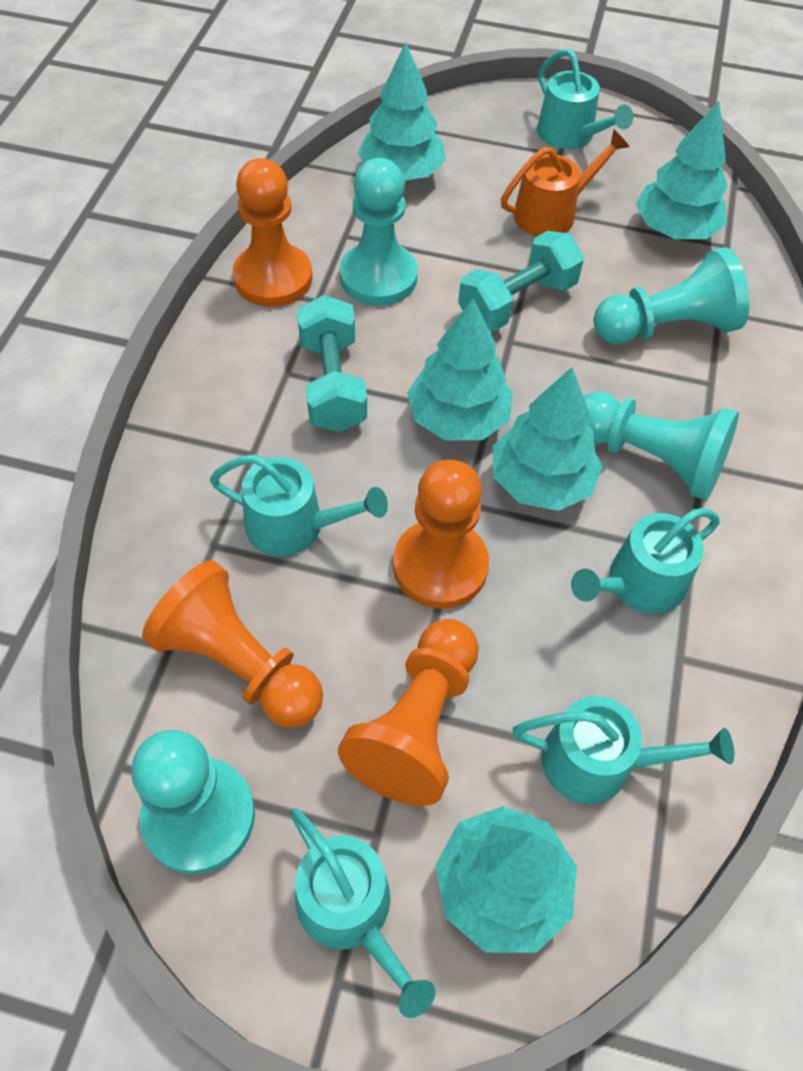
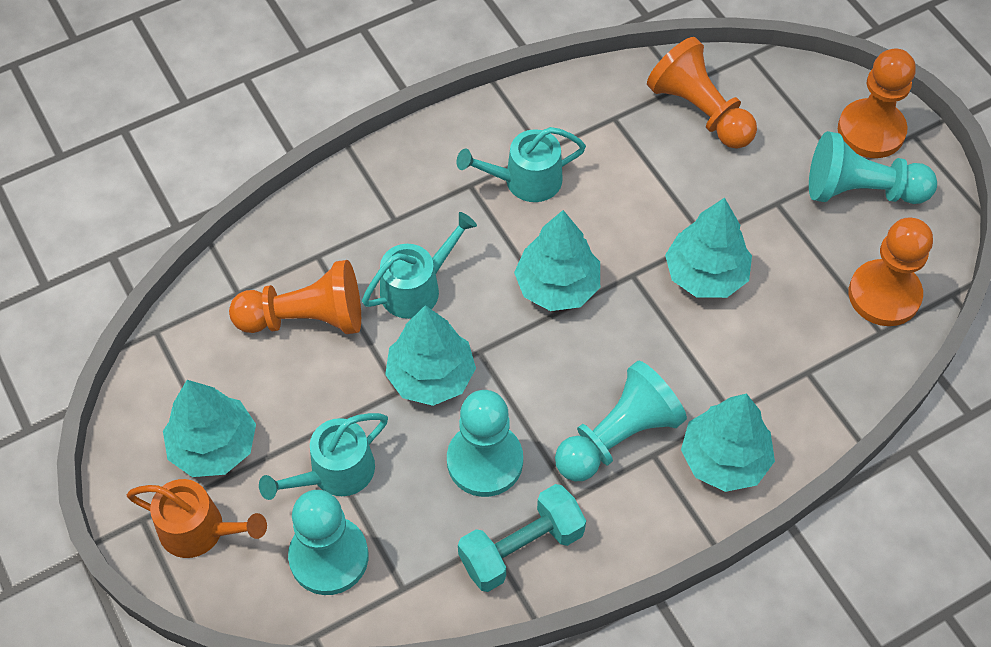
turquoise dumbbell: [297,295,367,432] [458,231,584,332] = 2 -> [458,484,586,592] = 1
turquoise watering can: [210,454,388,556] [290,809,435,1018] [512,696,734,804] [537,49,633,149] [571,508,720,614] = 5 -> [259,413,388,500] [362,212,477,319] [456,127,586,202] = 3

